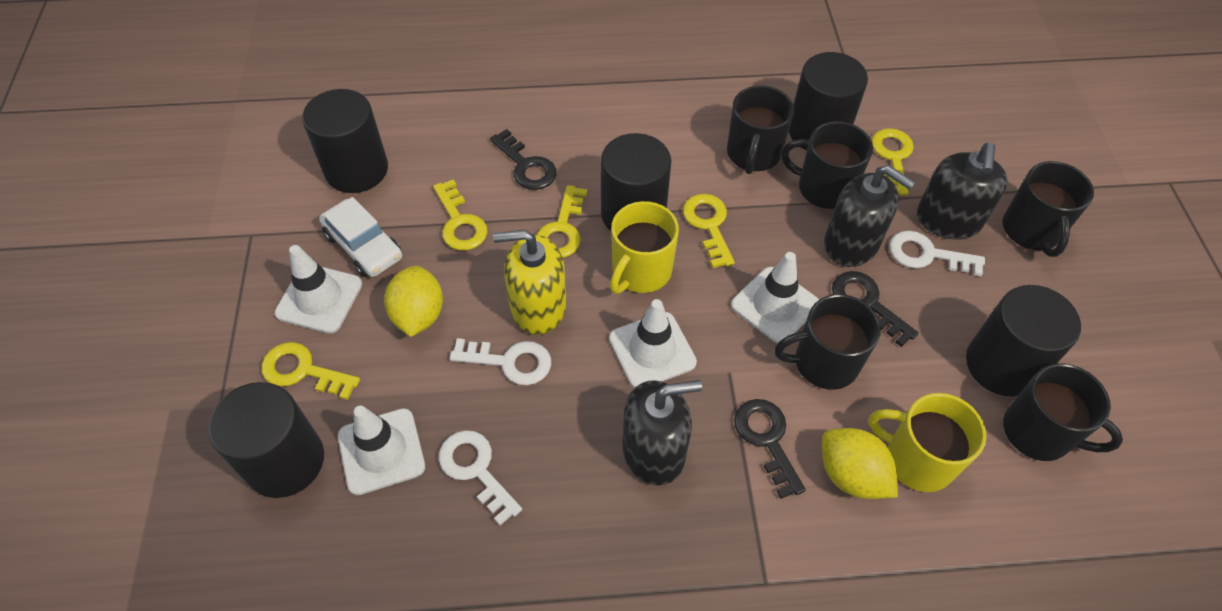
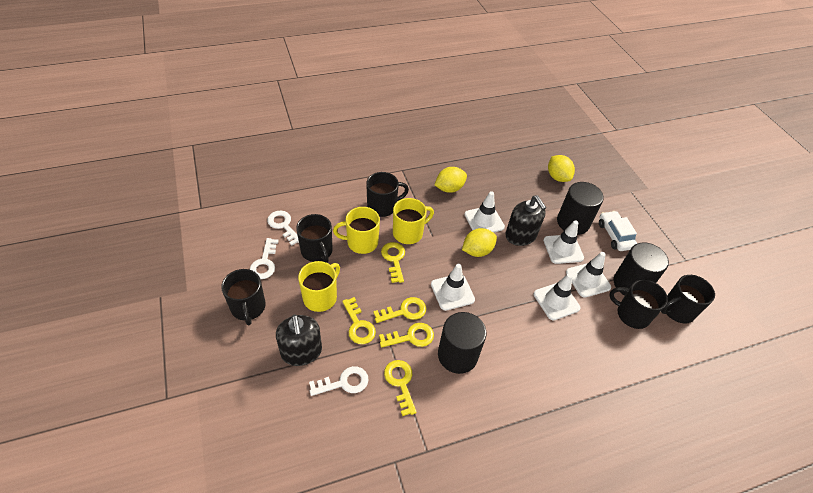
black cylinder: [208,382,324,498] [302,89,388,193] [601,133,671,231] [789,52,868,150] [966,285,1081,396] = 5 -> [438,312,487,374] [557,182,604,235] [613,242,669,295] = 3
black key: [490,129,557,190] [734,399,806,499] [832,271,919,347] = 3 -> none = 0
black soap dispenser: [622,380,702,486] [824,165,915,267] [917,143,1008,239] = 3 -> [276,315,322,366] [505,195,546,246] = 2
white traffic cone: [275,245,362,333] [338,406,425,495] [609,299,697,388] [731,252,819,343] = 4 -> [431,264,475,311] [464,191,505,233] [534,273,581,320] [543,220,584,264] [566,252,611,298] = 5
yellow lemon: [384,266,443,337] [822,428,898,499] = 2 -> [435,167,467,193] [462,228,497,257] [548,155,575,182] = 3
yellow mug: [610,201,679,294] [868,393,986,492] = 2 -> [298,261,340,312] [333,207,380,254] [393,198,434,244] = 3
yellow soap dispenser: [493,230,567,335] = 1 -> none = 0

